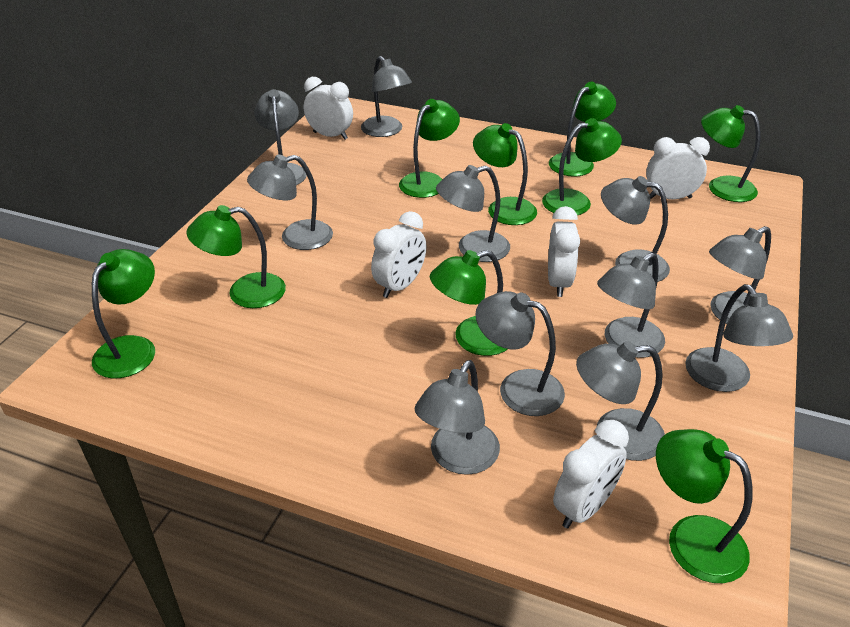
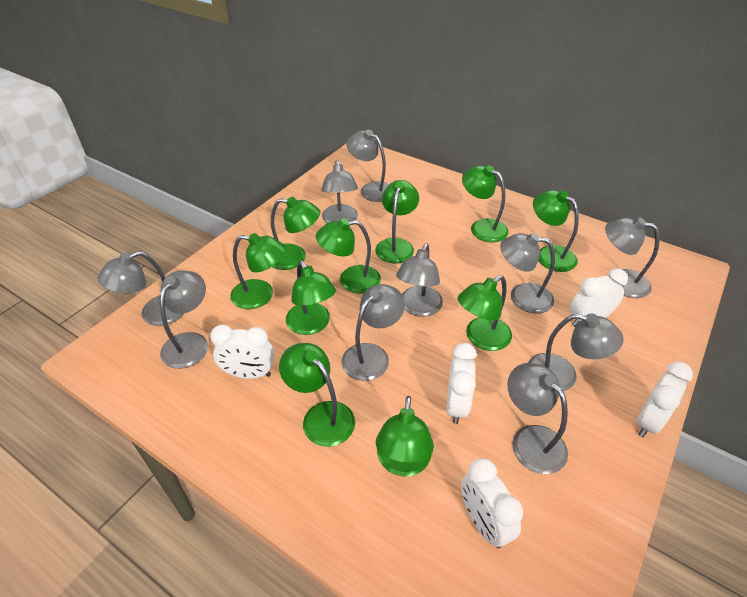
green lamp: [92,249,155,378] [186,205,286,308] [399,99,460,198] [430,250,507,356] [473,123,537,225] [542,118,622,215] [549,82,616,177] [656,429,753,583] [701,105,760,202] = 9 -> [230,233,286,309] [271,197,320,270] [279,343,355,447] [286,260,336,335] [316,218,381,293] [375,180,419,263] [376,396,434,476] [458,275,512,351] [462,165,509,242] [533,190,579,272] = 10
grey lamp: [247,155,333,250] [254,89,307,185] [361,56,412,137] [415,360,500,475] [436,165,510,262] [475,291,565,416] [576,341,665,461] [597,253,665,358] [601,176,670,282] [685,284,793,392] [709,226,771,324] = 11 -> [97,251,184,326] [160,270,208,369] [321,160,358,223] [342,284,405,381] [346,130,389,202] [396,243,443,317] [500,233,555,314] [508,363,568,474] [528,313,624,391] [605,218,660,298] = 10

